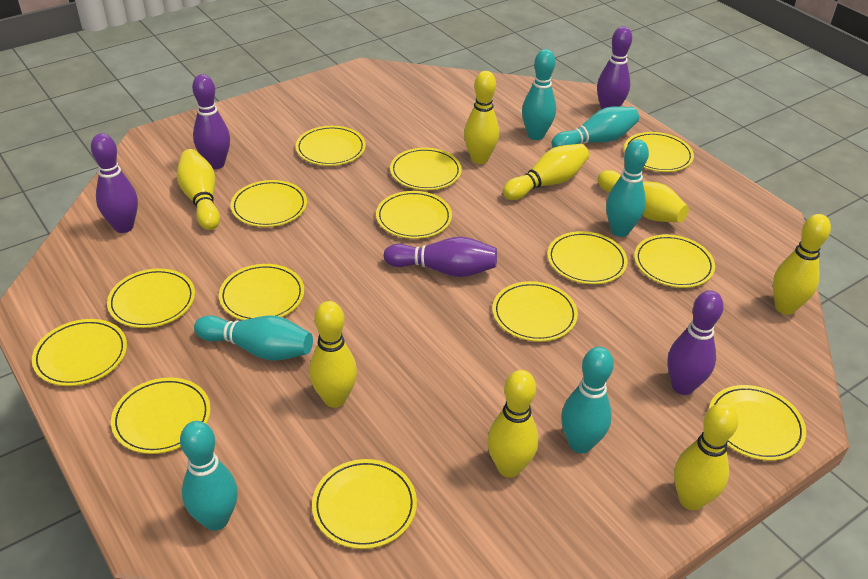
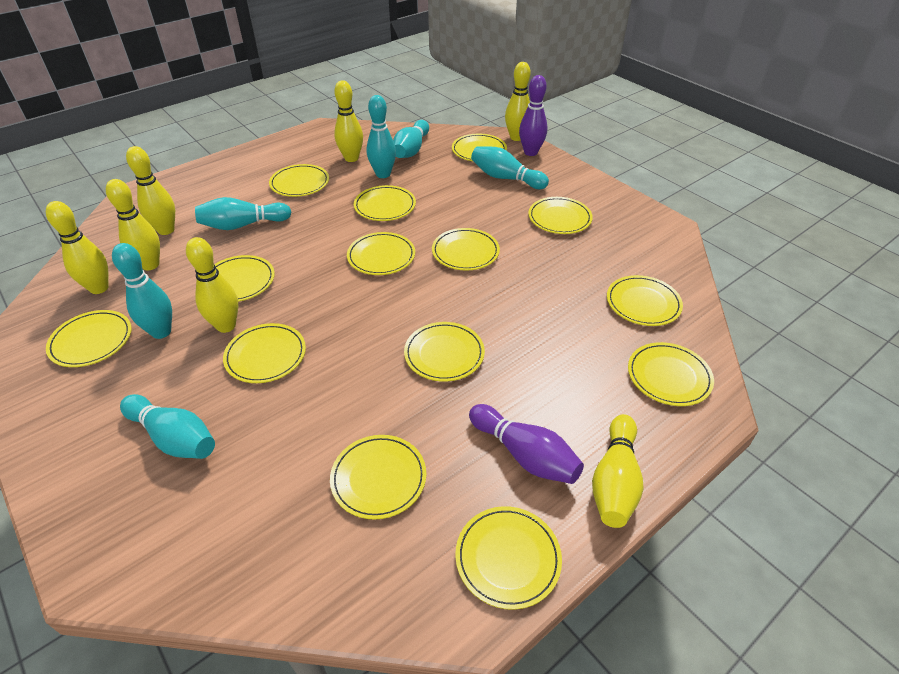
purple bowling pin: [91,133,138,233] [192,74,230,169] [383,237,497,277] [597,26,632,109] [667,290,724,395] = 5 -> [469,404,584,484] [519,75,547,156] = 2
yellow bowling pin: [177,149,220,230] [309,301,357,408] [464,71,499,164] [487,370,539,478] [503,144,589,200] [598,170,689,223] [674,403,738,510] [773,214,831,315] = 8 -> [46,201,108,294] [106,179,160,270] [126,146,175,235] [186,237,238,333] [334,80,363,162] [505,62,531,141] [592,414,643,528] = 7

